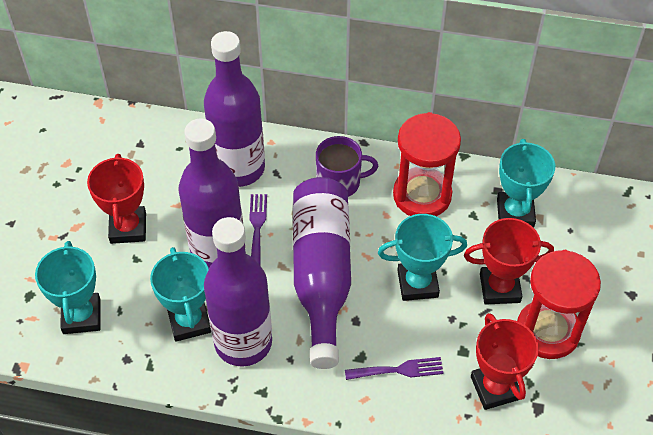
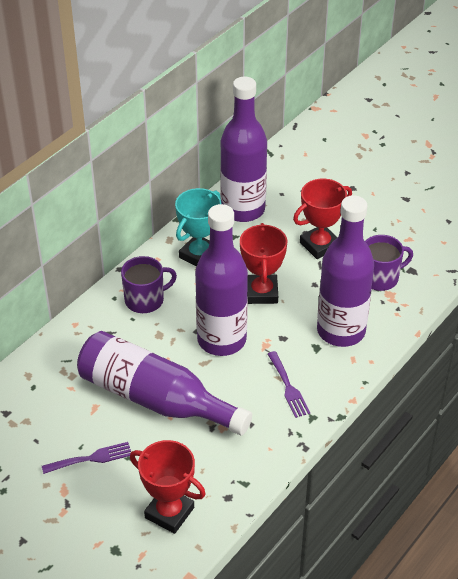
purple mug: [316,136,378,197] = 1 -> [121,256,177,313] [365,235,413,291] = 2
red hourglass: [393,112,461,216] [517,250,601,359] = 2 -> none = 0
turquoise trophy: [35,241,101,334] [150,247,211,342] [378,214,467,301] [497,139,555,228] = 4 -> [175,188,221,266] = 1

